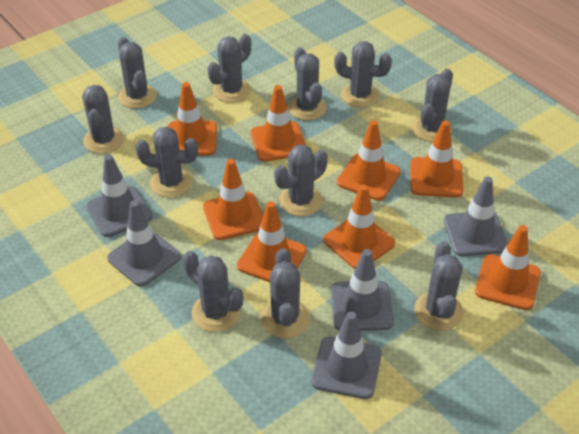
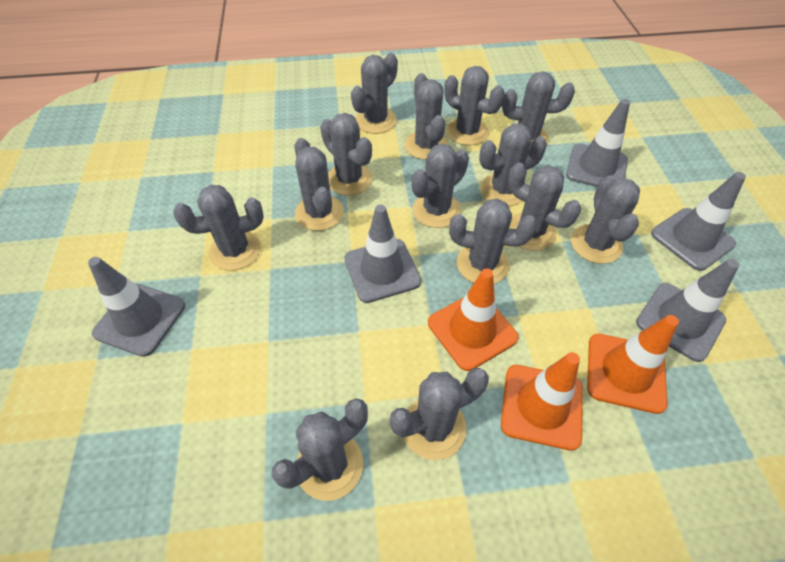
grey cactus: [82,85,124,154] [118,37,157,109] [135,127,198,197] [182,251,243,332] [207,34,251,103] [261,248,310,338] [274,144,328,216] [288,47,327,120] [334,41,392,107] [412,68,453,142] [414,241,463,331] = 11 -> [173,185,264,271] [272,398,368,501] [294,138,344,231] [320,113,372,196] [351,53,398,134] [390,368,489,460] [405,73,448,160] [411,144,469,228] [444,66,505,146] [449,199,537,284] [479,124,547,206] [502,71,575,147] [508,163,581,251] [571,176,640,264] = 14
orange traffic cone: [168,82,217,156] [203,159,263,240] [237,201,307,282] [251,85,306,162] [323,185,395,269] [337,120,401,201] [410,121,464,198] [475,225,541,310] = 8 -> [428,269,518,371] [501,352,583,451] [587,315,679,414] = 3

